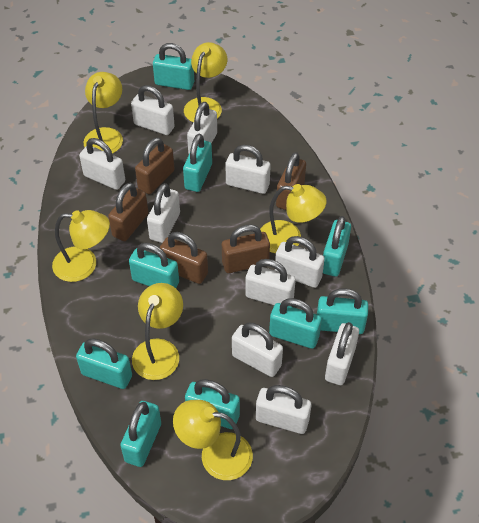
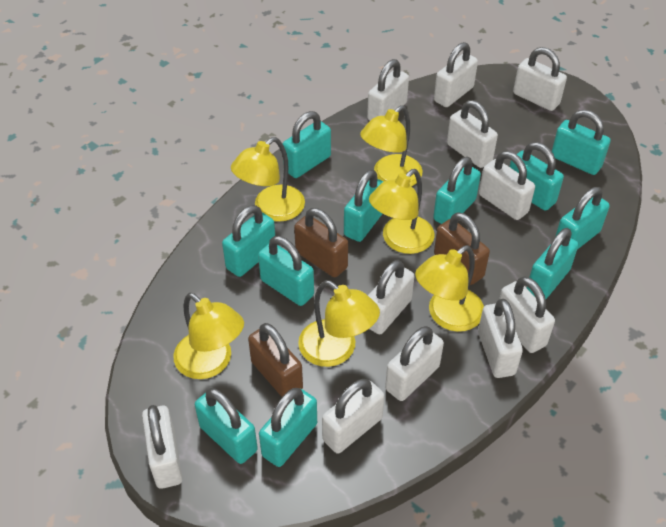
brown padlock: [108,183,148,241] [135,138,175,194] [160,232,208,284] [222,224,270,273] [276,152,306,210] = 5 -> [248,323,303,397] [294,208,348,277] [434,212,490,285] = 3
turquoise padlock: [76,338,132,389] [120,401,161,467] [129,243,179,288] [153,43,194,90] [183,134,212,192] [185,379,240,429] [269,298,322,349] [317,288,368,334] [323,216,351,277] = 9 -> [195,388,258,464] [222,205,275,277] [258,236,314,306] [259,388,317,467] [283,111,331,178] [344,170,384,242] [433,157,481,224] [510,142,564,211] [527,228,579,299] [552,110,611,175] [555,187,610,250] = 11
white padlock: [79,138,125,190] [131,85,175,135] [147,183,180,243] [187,102,217,154] [225,145,271,194] [232,322,283,377] [245,259,296,305] [256,385,311,434] [275,236,325,288] [325,322,359,385] = 10 -> [142,405,183,489] [322,379,384,454] [367,59,409,121] [368,260,414,334] [385,326,444,401] [434,42,478,107] [447,100,498,168] [478,299,523,378] [479,151,535,220] [499,276,555,353] [513,47,567,111] = 11

